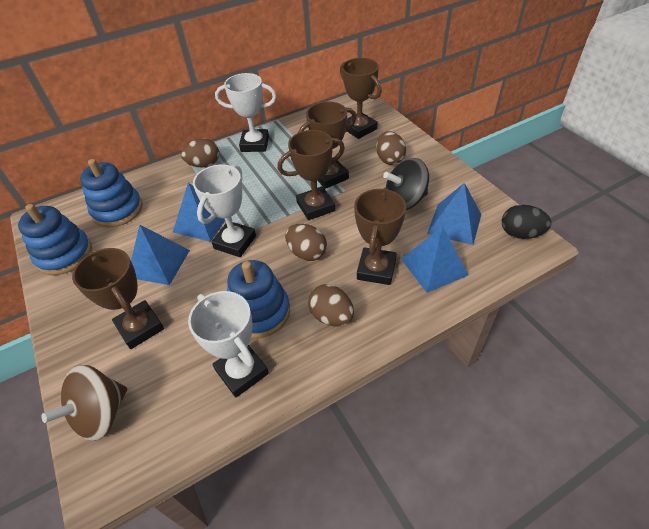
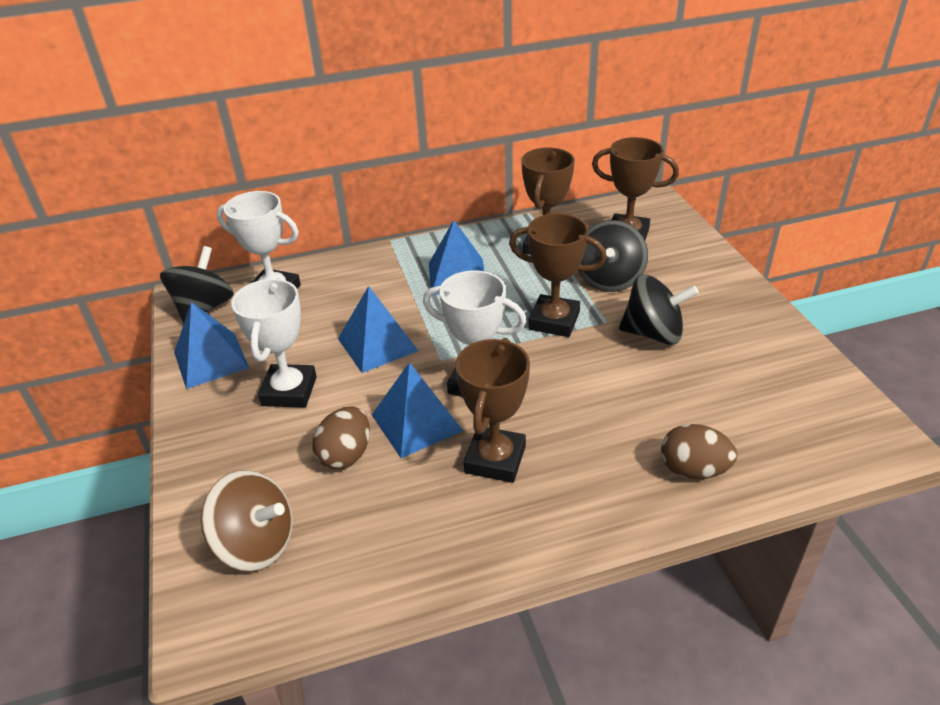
black egg: [502,205,551,239] = 1 -> none = 0
black spinning top: [383,158,429,210] = 1 -> [160,246,234,323] [578,220,648,292] [619,274,699,345] = 3
blue stacking toy: [18,204,92,275] [80,159,143,227] [227,260,290,339] = 3 -> none = 0
brown egg: [181,138,219,167] [285,224,327,261] [308,284,354,326] [376,131,406,165] = 4 -> [312,406,370,470] [661,424,738,479] = 2
brown trophy: [72,248,164,349] [277,130,345,220] [298,102,356,189] [340,58,382,139] [354,187,406,285] = 5 -> [456,338,530,483] [509,213,607,337] [521,147,575,255] [592,137,679,240] = 4

